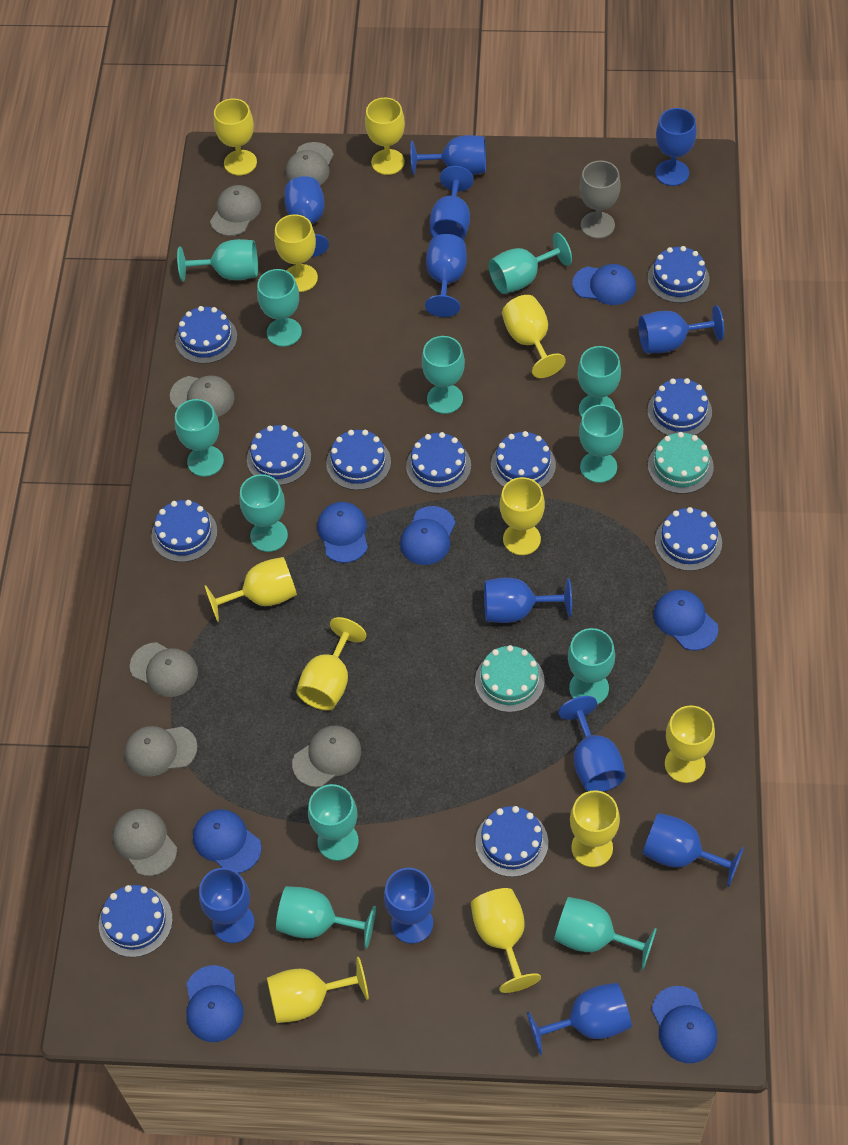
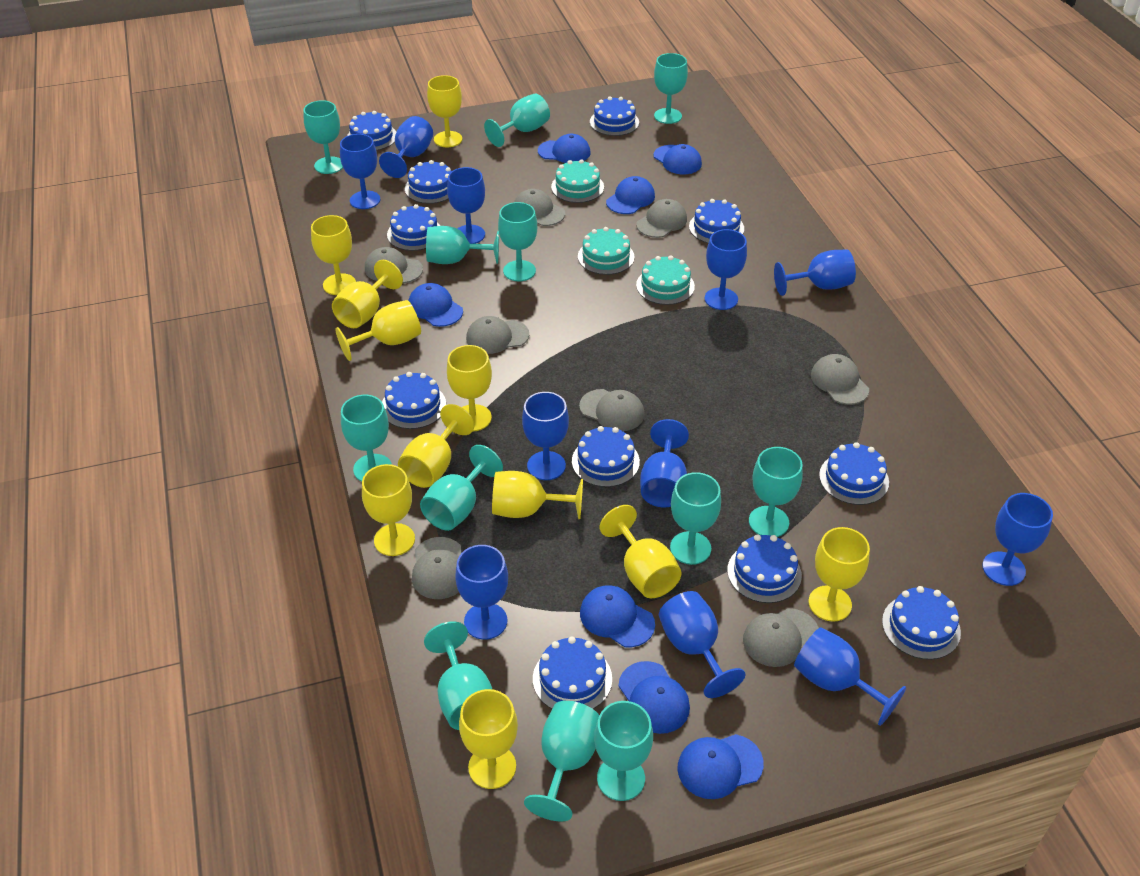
blue goblet: [199,868,254,943] [284,176,329,257] [384,868,434,944] [410,135,486,175] [425,234,467,317] [430,166,474,239] [484,578,572,623] [527,983,632,1055] [558,696,626,792] [638,305,724,353] [642,813,744,887] [655,108,697,186] = 12 -> [340,134,380,209] [379,116,433,178] [447,167,485,244] [455,545,508,640] [522,392,569,480] [640,419,689,507] [659,591,745,698] [705,229,747,310] [774,250,856,296] [794,627,906,726] [982,493,1053,586] = 11
grey cap: [113,809,177,876] [125,726,198,777] [130,642,198,697] [170,375,235,417] [210,185,261,236] [285,142,334,185] [292,726,361,787] = 7 -> [365,247,423,283] [412,537,461,599] [466,316,529,354] [514,189,565,226] [579,389,645,431] [636,199,687,238] [743,608,819,667] [811,354,869,405] = 8
grey goblet: [580,161,621,239] = 1 -> none = 0
turquoise cake: [475,645,545,712] [648,432,714,494] = 2 -> [551,159,604,203] [578,227,635,275] [636,255,695,305] = 3

